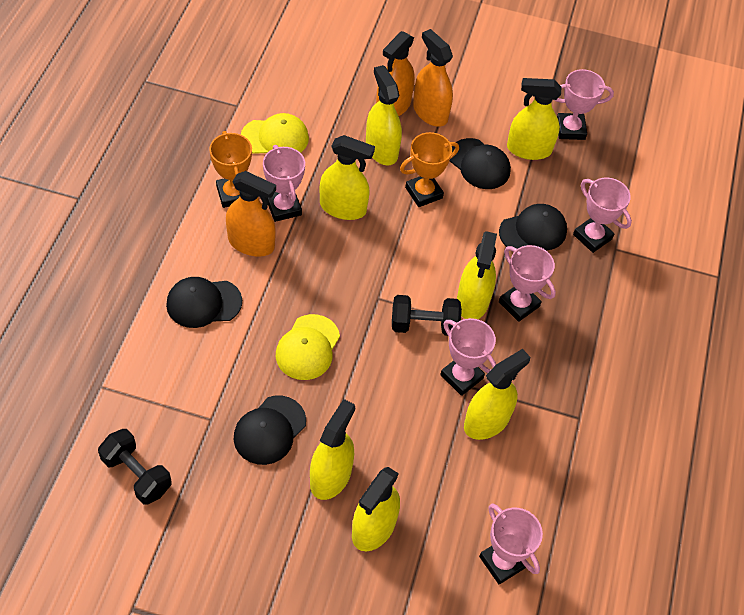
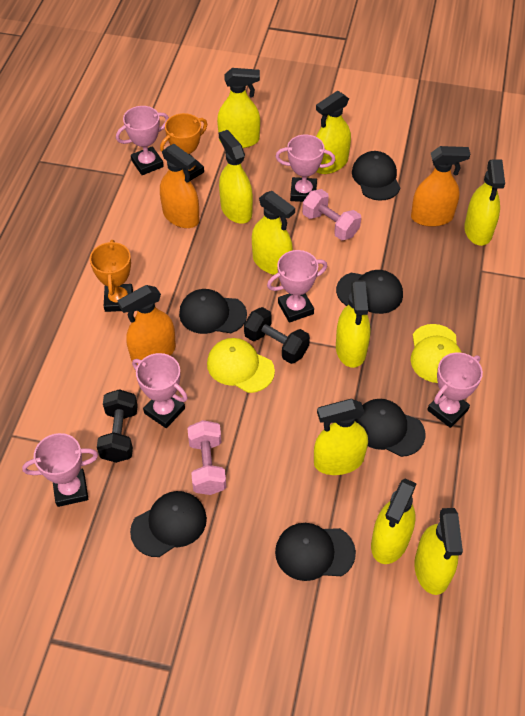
black cap: [166,277,242,328] [234,396,306,465] [450,138,511,189] [499,204,567,251] = 4 -> [130,491,207,557] [179,289,247,334] [275,523,356,581] [336,270,403,314] [352,151,400,201] [355,399,425,457] = 6
pink dumbbell: none = 0 -> [187,420,226,495] [302,189,361,240] = 2
yellow spray bottle: [310,399,355,500] [320,135,375,220] [352,467,400,551] [366,65,402,166] [457,231,497,319] [464,349,530,440] [507,78,561,160] = 7 -> [217,68,260,148] [219,130,253,224] [252,191,295,275] [314,399,368,475] [316,91,351,174] [336,280,370,368] [371,478,417,564] [414,508,463,595] [464,159,505,246] = 9

